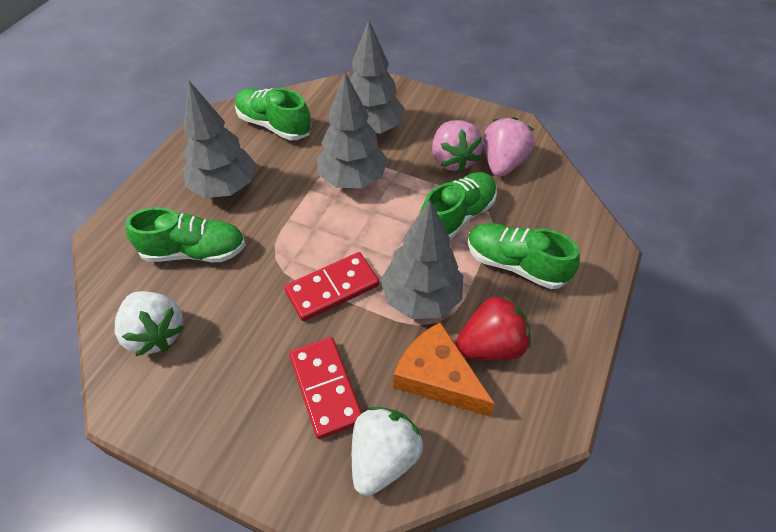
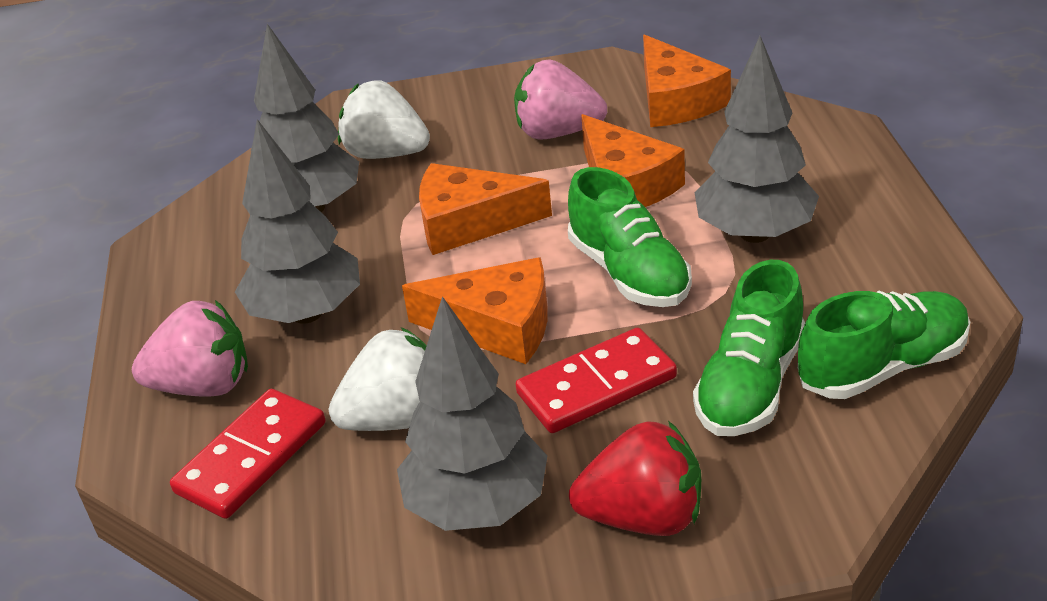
green shoe: [126,207,246,262] [235,88,311,140] [420,172,497,240] [468,223,580,289] = 4 -> [568,167,692,307] [693,260,805,436] [798,291,970,399] = 3
orange cheese: [393,322,495,416] = 1 -> [402,257,548,364] [419,163,552,255] [581,114,685,207] [643,35,731,127] = 4

